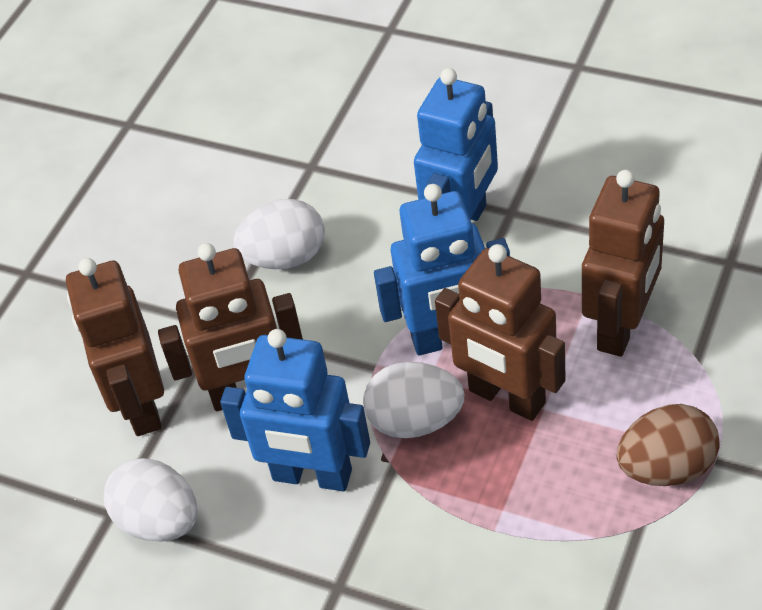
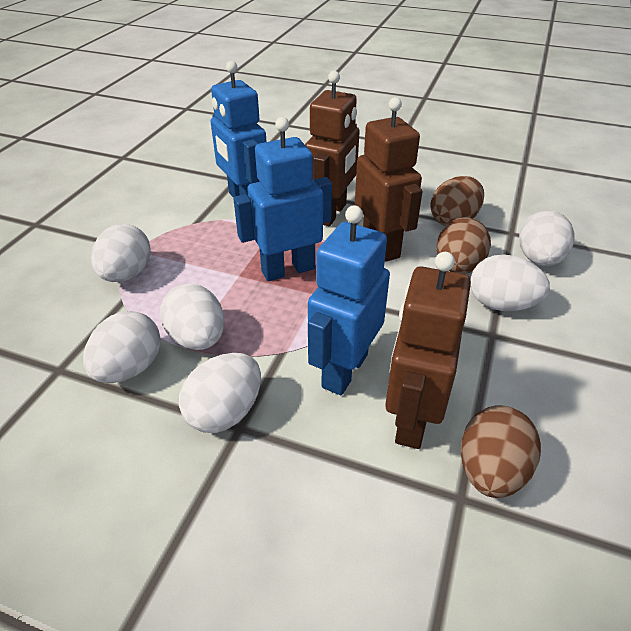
brown egg: [617,404,720,486] = 1 -> [430,176,484,226] [437,217,491,274] [461,406,541,498] = 3
brown robot: [66,258,164,436] [158,243,303,411] [435,244,566,421] [582,170,664,357] = 4 -> [305,71,360,226] [355,97,423,262] [385,252,471,449] = 3
white egg: [104,458,198,542] [233,199,325,269] [363,362,465,438] = 3 -> [83,311,161,383] [91,224,151,282] [160,284,224,350] [179,353,261,433] [470,254,550,311] [519,210,574,266] = 6

